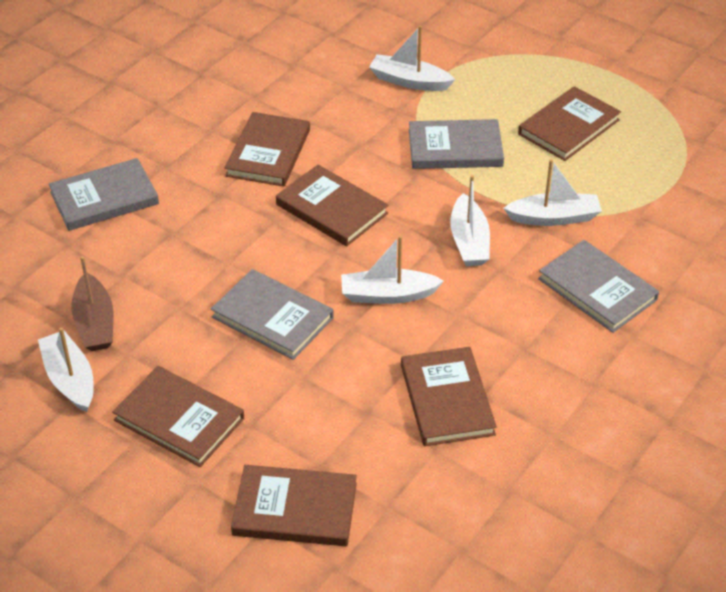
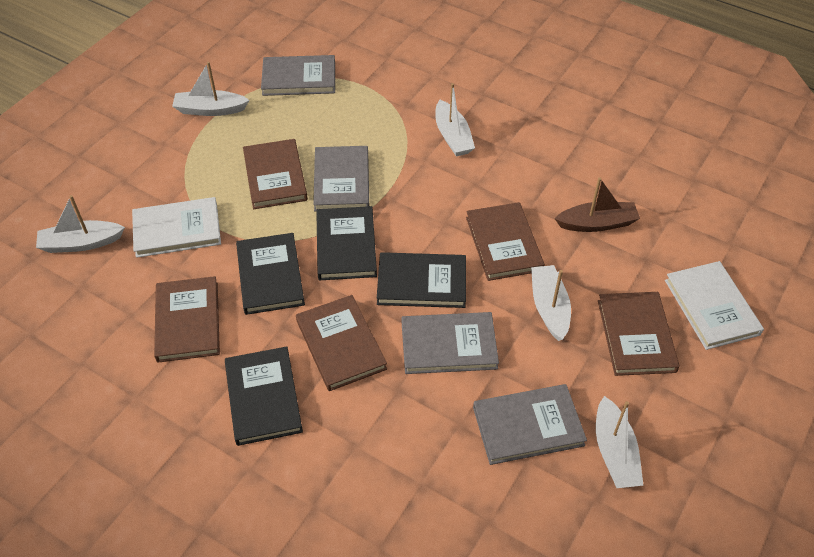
black book: none = 0 -> [225,347,303,446] [236,233,305,315] [316,206,377,280] [377,252,466,308] = 4
brown book: [112,366,244,467] [225,112,310,187] [231,465,357,546] [276,165,388,246] [401,347,497,446] [518,86,621,161] = 6 -> [154,276,220,363] [243,139,308,209] [296,295,387,391] [466,202,545,281] [598,292,680,376] = 5
white book: none = 0 -> [132,197,221,258] [665,261,764,350] = 2

